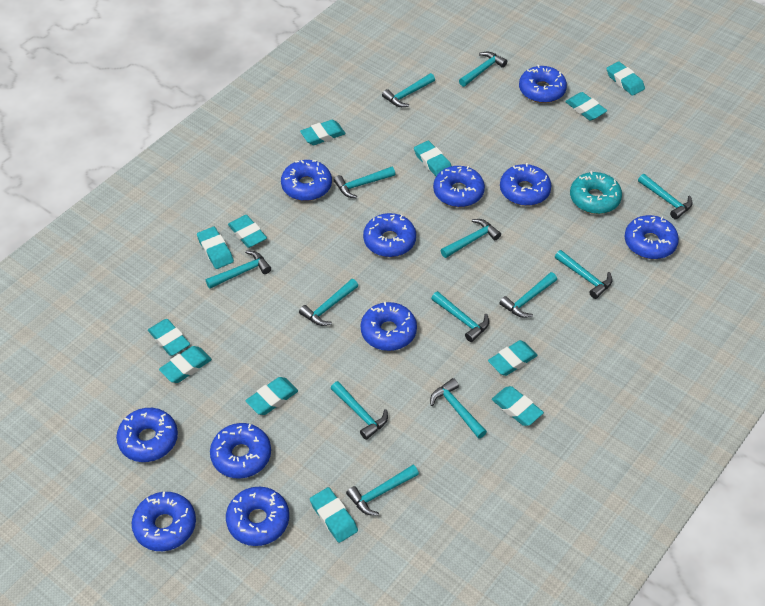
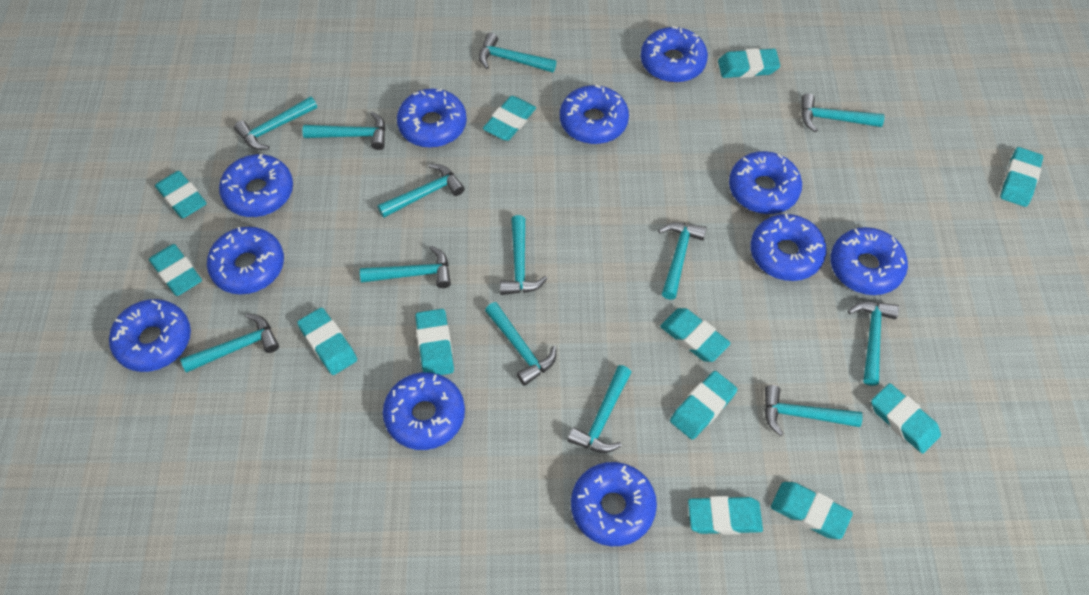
turquoise donut: [570,171,622,214] = 1 -> none = 0

